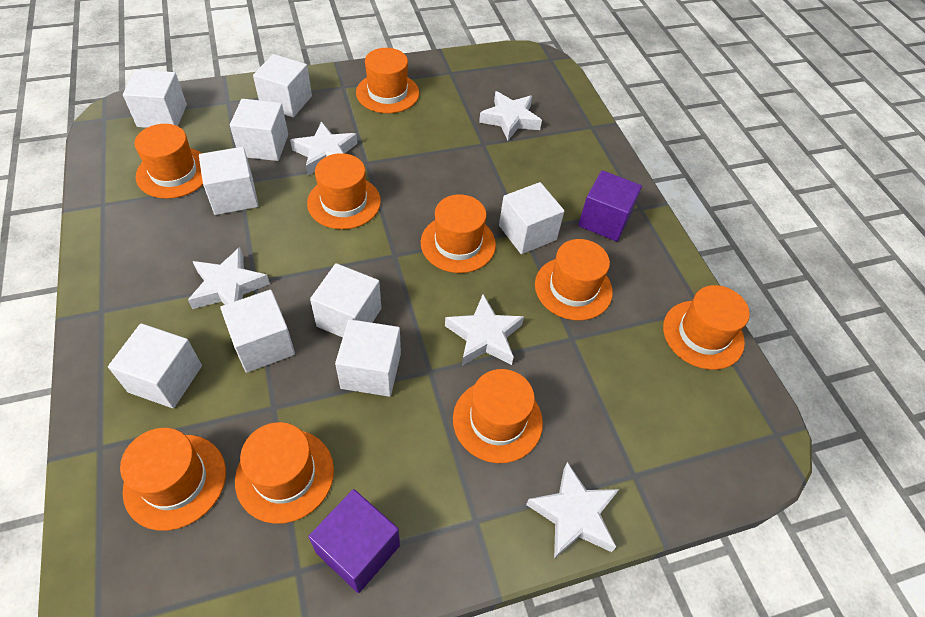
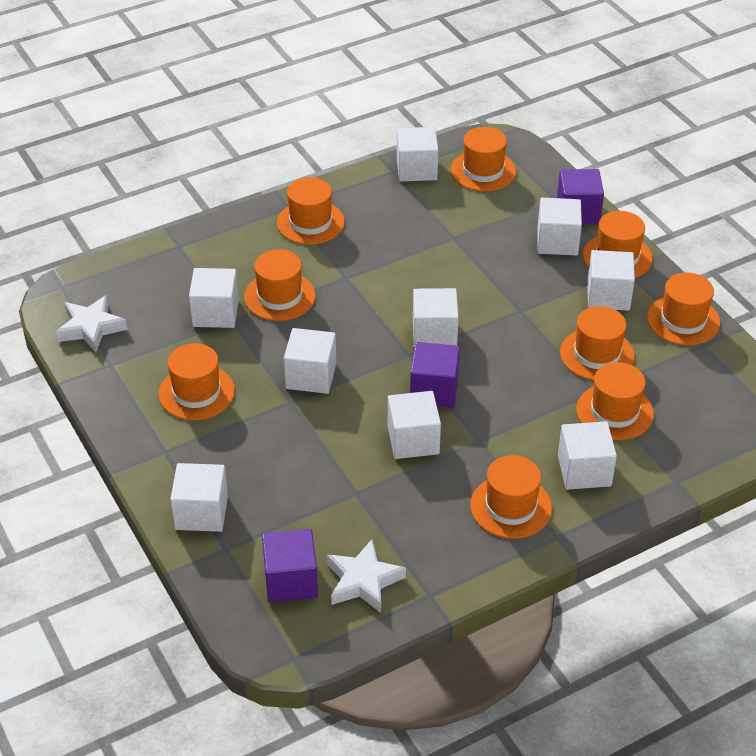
purple cube: [308,489,400,593] [578,170,642,242] = 2 -> [262,529,318,603] [410,342,460,408] [557,169,604,224] = 3
white star: [188,247,270,309] [290,121,357,175] [445,294,524,366] [479,91,542,140] [526,462,619,559] = 5 -> [56,295,127,352] [327,539,406,613] = 2

